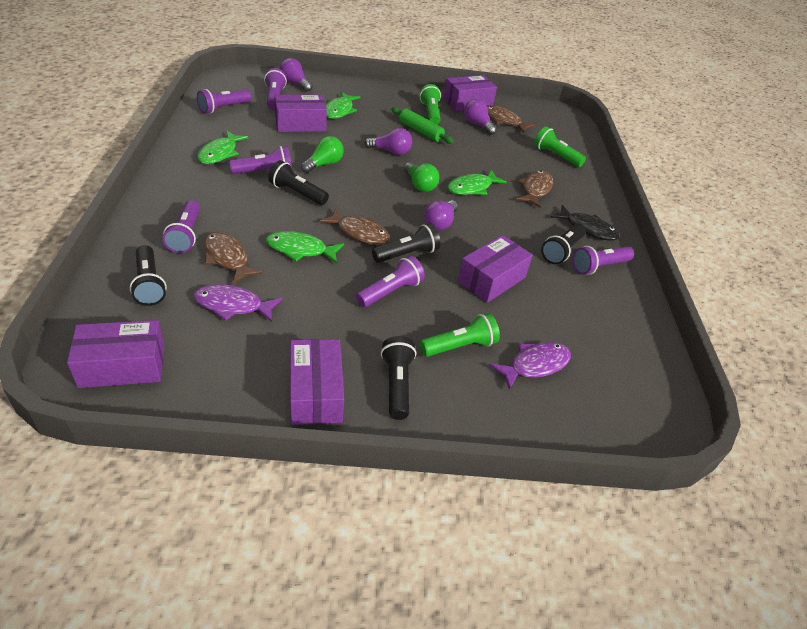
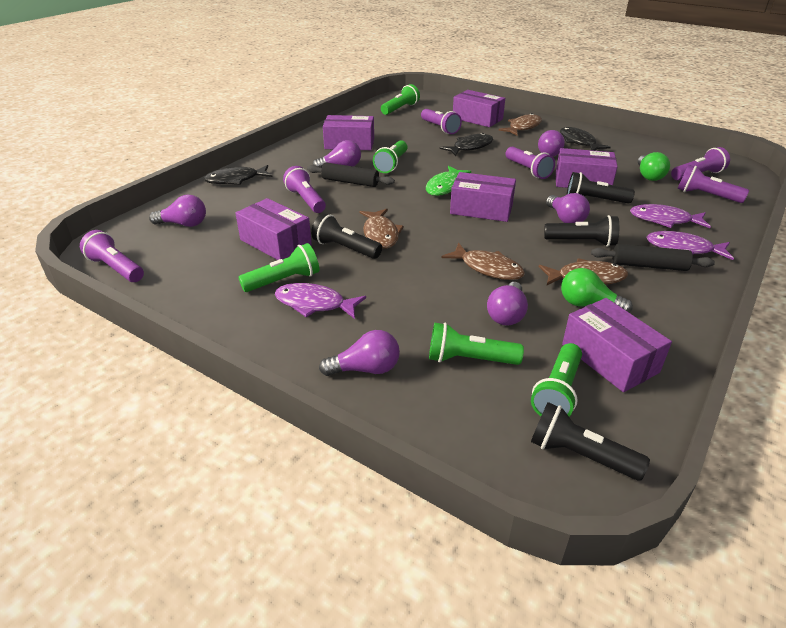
black fish: [551,205,620,241] = 1 -> [204,165,272,185] [440,133,493,156] [560,127,611,151] = 3
black flashlight: [130,245,167,306] [268,160,329,205] [372,223,440,263] [381,336,416,420] [541,224,586,264] = 5 -> [311,213,382,259] [531,402,650,480] [544,215,619,247] [566,172,635,204] = 4
black rolling pin: none = 0 -> [307,163,395,187] [591,244,715,271] = 2
green fish: [197,131,248,164] [266,231,344,263] [326,92,361,119] [447,170,507,195] = 4 -> [426,166,471,196] = 1
green flashlight: [420,84,441,124] [420,313,500,357] [534,126,586,167] = 3 -> [238,243,320,292] [373,141,408,173] [381,84,420,115] [429,322,524,365] [531,343,582,416] = 5
green rolling pin: [391,107,454,144] = 1 -> none = 0
purple box: [67,320,164,388] [274,95,327,132] [290,339,344,425] [443,75,497,111] [458,235,533,303] = 5 -> [235,198,312,260] [323,115,374,150] [450,172,516,222] [453,90,505,127] [556,148,618,188] [562,298,672,392] = 6
purple fish: [194,284,282,322] [489,342,571,390] = 2 -> [275,283,366,319] [630,204,711,228] [646,231,734,260] = 3
purple light bulb: [279,58,313,92] [364,128,412,155] [424,200,458,231] [464,99,497,135] = 4 -> [149,195,206,227] [313,140,361,168] [319,330,400,376] [487,282,528,326] [538,130,565,156] [546,193,590,223] = 6

